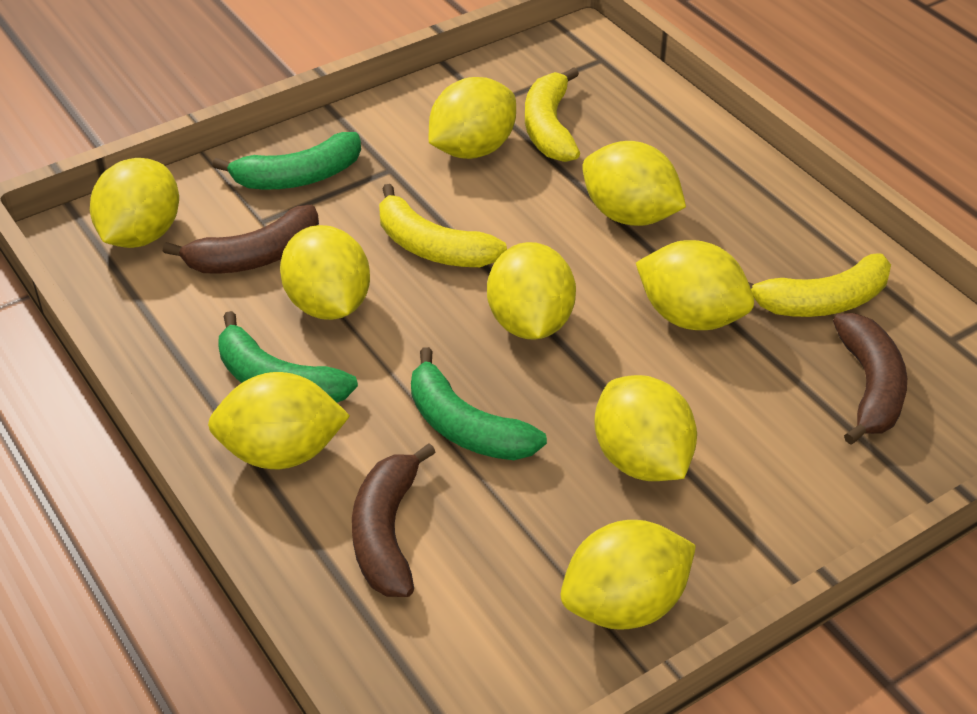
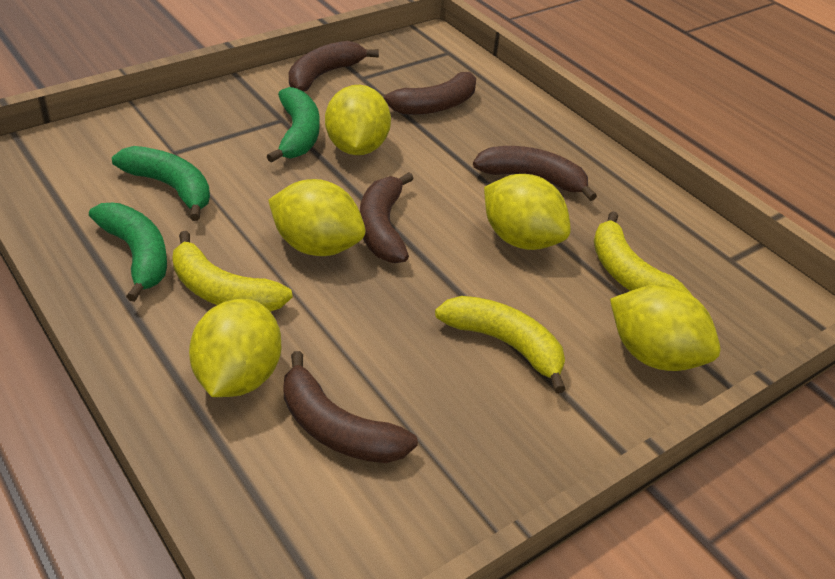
brown banana: [163,205,319,274] [352,443,436,597] [833,313,907,445] = 3 -> [283,351,418,463] [289,41,379,92] [360,172,414,263] [379,72,476,115] [473,146,597,201] = 5
yellow lemon: [90,158,179,248] [208,372,350,469] [280,225,370,320] [428,77,516,159] [487,242,576,340] [560,520,696,630] [582,141,686,226] [594,375,697,481] [636,240,754,330] = 9 -> [189,299,281,397] [268,179,366,256] [325,85,391,155] [484,174,571,250] [610,285,720,371] = 5

